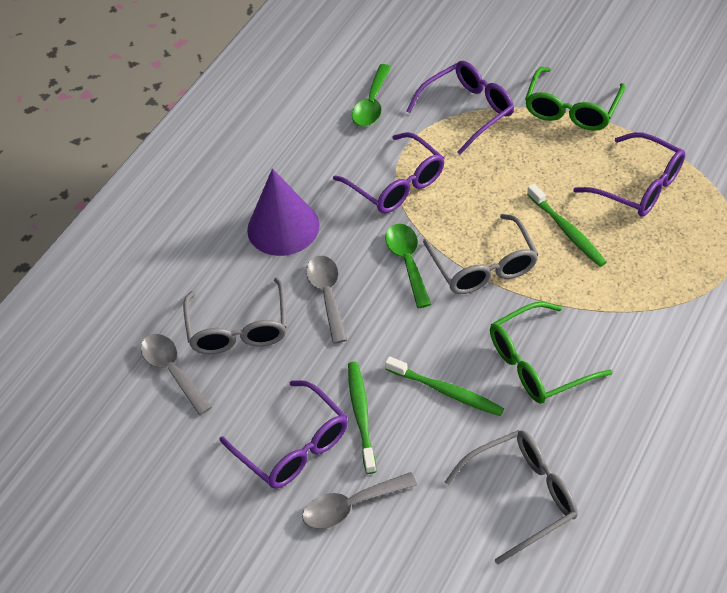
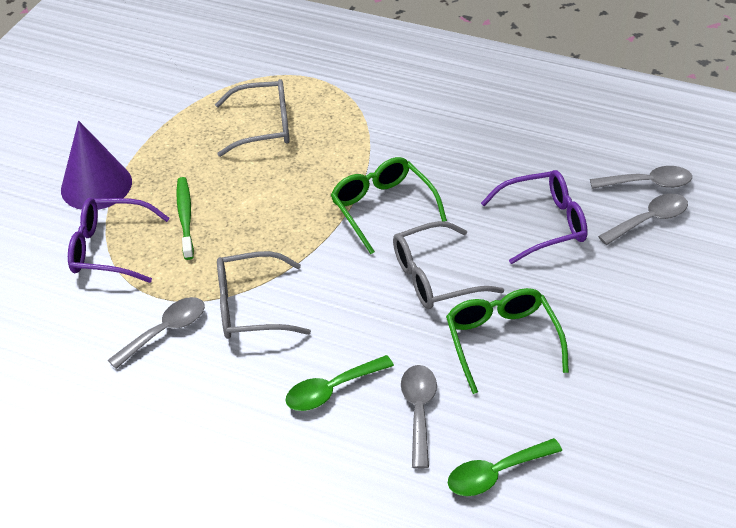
green toothbrush: [348,362,376,474] [385,356,504,416] [527,184,607,267] = 3 -> [177,177,194,260] = 1
grey spoon: [141,334,212,415] [302,472,417,529] [306,256,347,344] = 3 -> [108,297,205,369] [401,365,437,469] [590,166,692,189] [598,194,688,245] = 4
purple glasses: [220,380,348,489] [333,132,444,213] [406,61,514,155] [573,132,685,217] = 4 -> [68,198,170,283] [481,170,588,264] = 2

